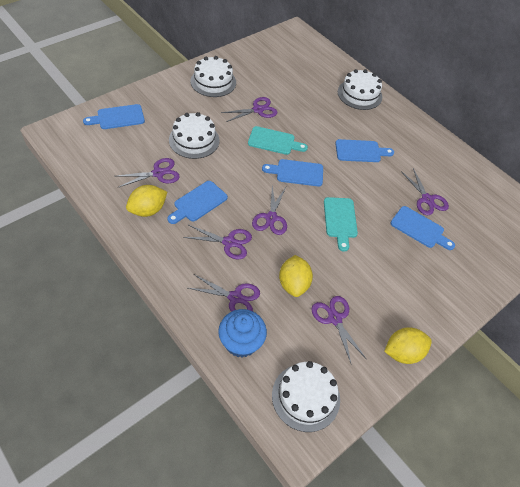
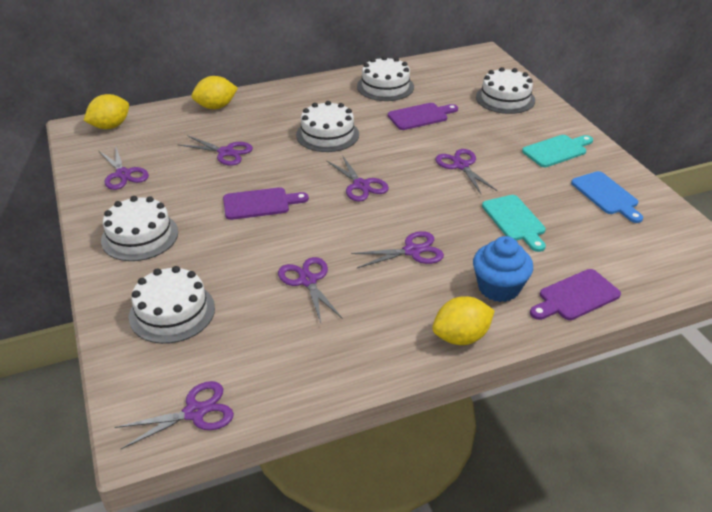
blue cutting board: [83,104,145,129] [167,181,228,224] [262,159,323,186] [335,139,394,162] [391,206,455,250] = 5 -> [571,171,643,223] = 1
purple cutting board: none = 0 -> [223,187,309,220] [388,103,458,130] [530,269,621,320] = 3
white cake: [169,112,220,159] [191,56,236,97] [272,361,340,432] [338,69,382,110] = 4 -> [101,196,178,261] [129,266,215,344] [296,101,359,152] [357,56,414,101] [476,67,535,114] = 5

